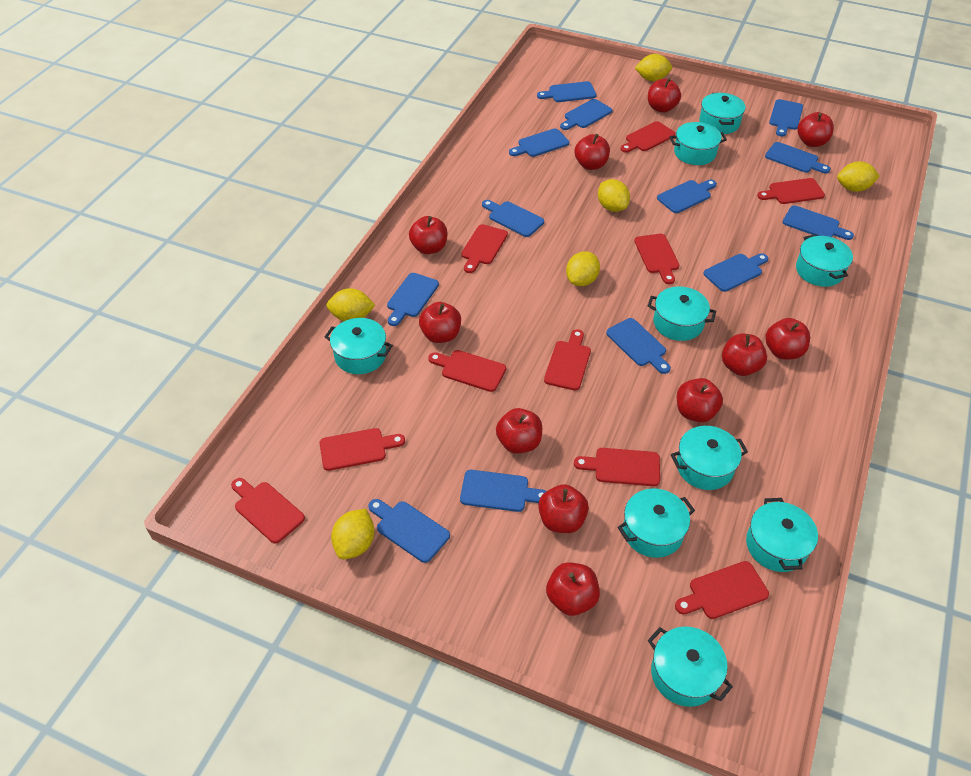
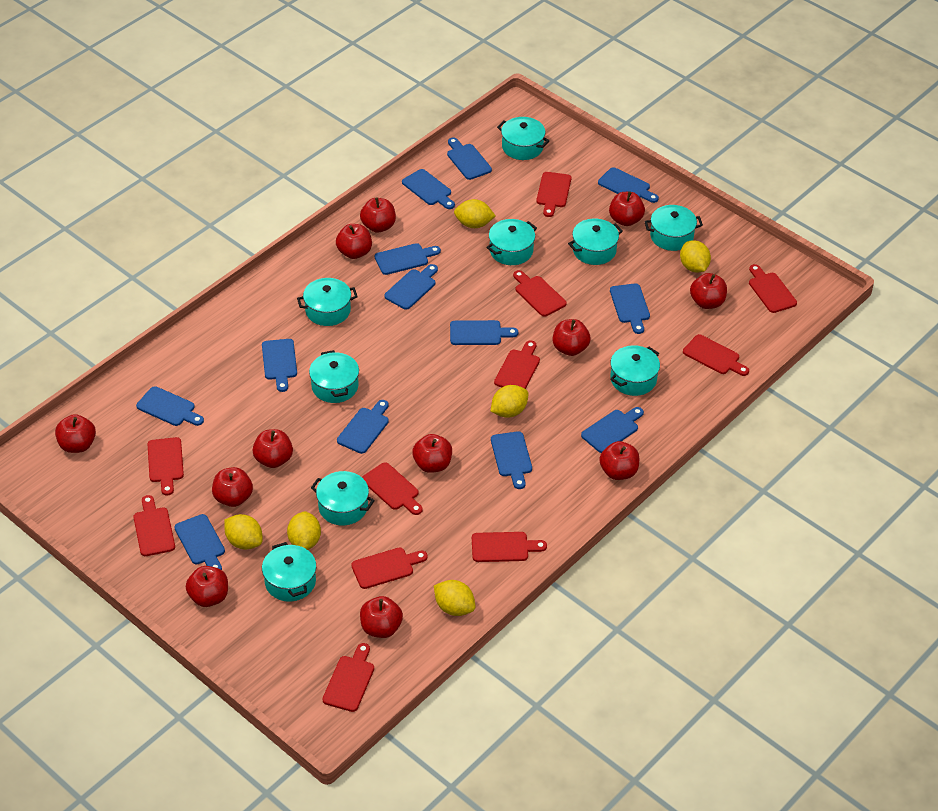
red apple: [409,216,447,254] [419,302,461,343] [496,408,542,454] [538,484,589,533] [546,562,600,616] [575,134,610,170] [648,78,681,113] [677,378,723,422] [722,334,767,376] [765,318,810,360] [798,112,834,147] = 11 -> [55,414,96,453] [186,566,228,607] [212,467,253,507] [252,429,293,468] [336,224,372,259] [360,197,396,233] [360,596,403,638] [412,434,452,473] [553,319,590,356] [599,441,639,480] [609,191,645,226] [690,273,727,309] = 12
red cutting board: [231,478,305,544] [320,428,405,471] [428,350,506,392] [461,224,508,273] [544,329,591,391] [574,448,660,486] [621,121,676,153] [635,234,679,284] [675,561,769,619] [757,178,825,204] = 10 -> [133,495,175,556] [148,437,184,496] [323,643,374,712] [351,547,428,589] [362,462,423,515] [472,532,547,562] [494,340,540,389] [513,270,566,317] [536,172,571,217] [683,334,749,376] [749,264,797,313] = 11

